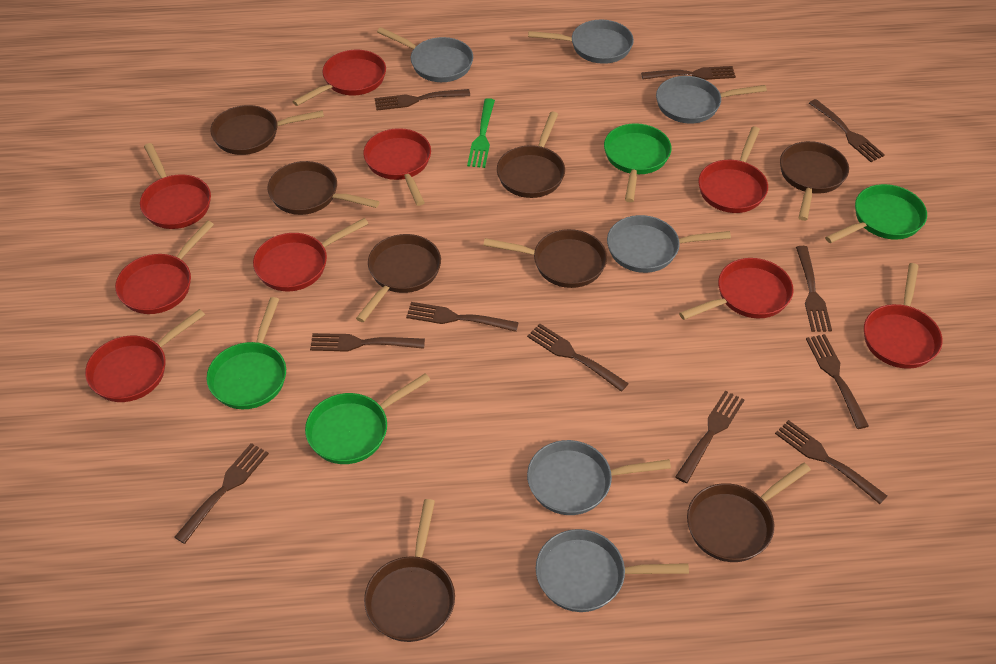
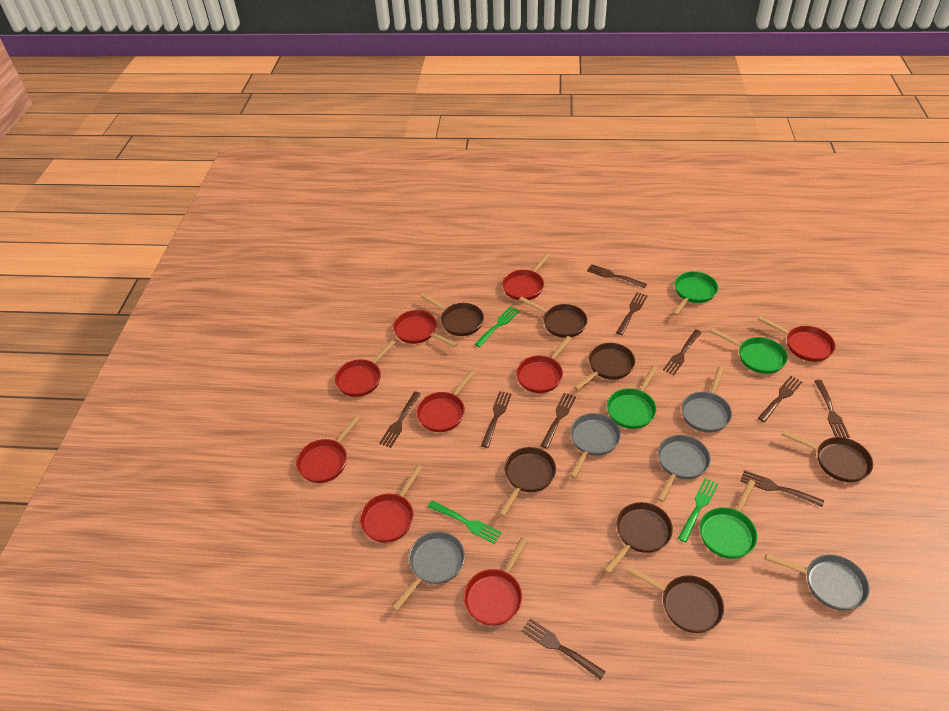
brown fork: [174,443,269,544] [310,333,425,352] [375,89,470,111] [406,302,519,332] [527,324,629,392] [641,66,736,80] [675,390,744,483] [775,420,887,504] [796,246,832,332] [806,334,869,429] [809,99,885,162] = 11 -> [379,391,421,448] [481,391,512,448] [521,618,606,680] [541,393,576,449] [587,264,647,288] [616,292,648,335] [663,329,702,375] [741,470,824,507] [758,376,802,422] [814,380,850,438] = 10
brown pan: [210,105,324,155] [267,161,379,215] [356,234,441,322] [364,499,455,642] [483,229,607,288] [497,112,565,198] [687,463,811,562] [780,141,849,221] = 8 -> [421,293,484,336] [499,447,556,517] [519,297,587,338] [574,343,635,391] [604,502,673,574] [626,565,724,633] [782,430,873,482] = 7
green fork: [467,98,495,168] = 1 -> [428,501,502,544] [475,306,520,347] [678,478,718,543] = 3
grey pan: [377,27,473,82] [527,440,671,515] [528,20,634,64] [536,529,689,612] [607,215,731,273] [656,76,767,123] = 6 -> [392,531,465,611] [570,413,621,479] [657,435,711,502] [681,367,732,433] [765,553,870,611] = 5

